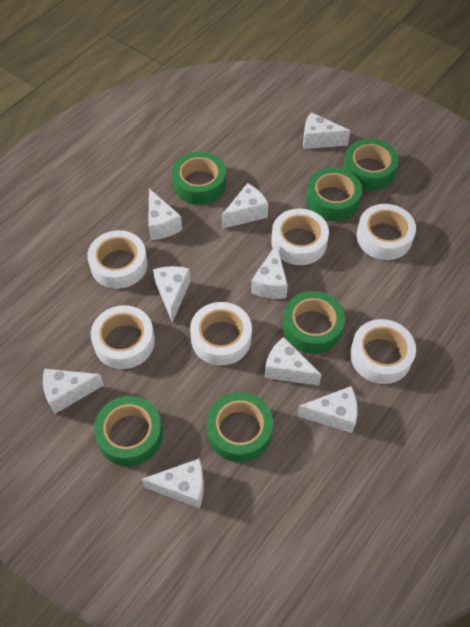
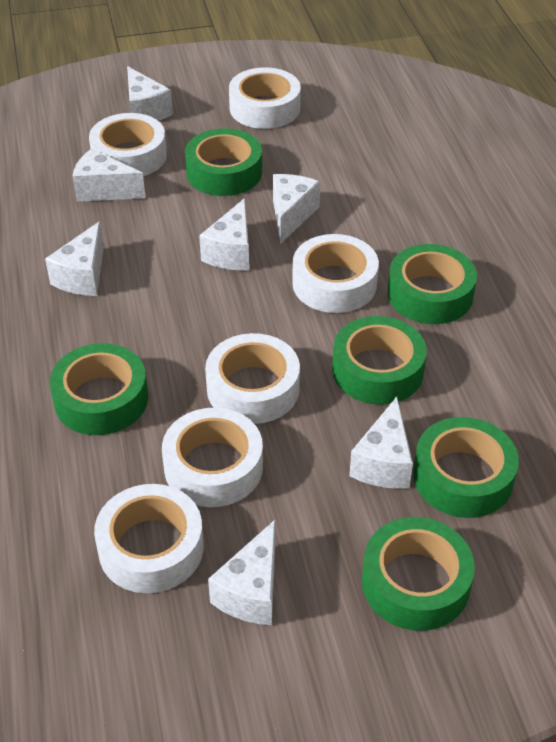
white cheese: [43,369,104,414] [142,458,204,508] [148,189,182,240] [153,266,190,323] [222,183,269,229] [251,244,288,299] [265,337,322,386] [297,386,358,433] [303,112,350,149] = 9 -> [45,221,104,296] [73,149,145,202] [127,66,173,121] [199,198,249,270] [208,520,275,625] [273,174,320,244] [349,397,413,489] = 7

